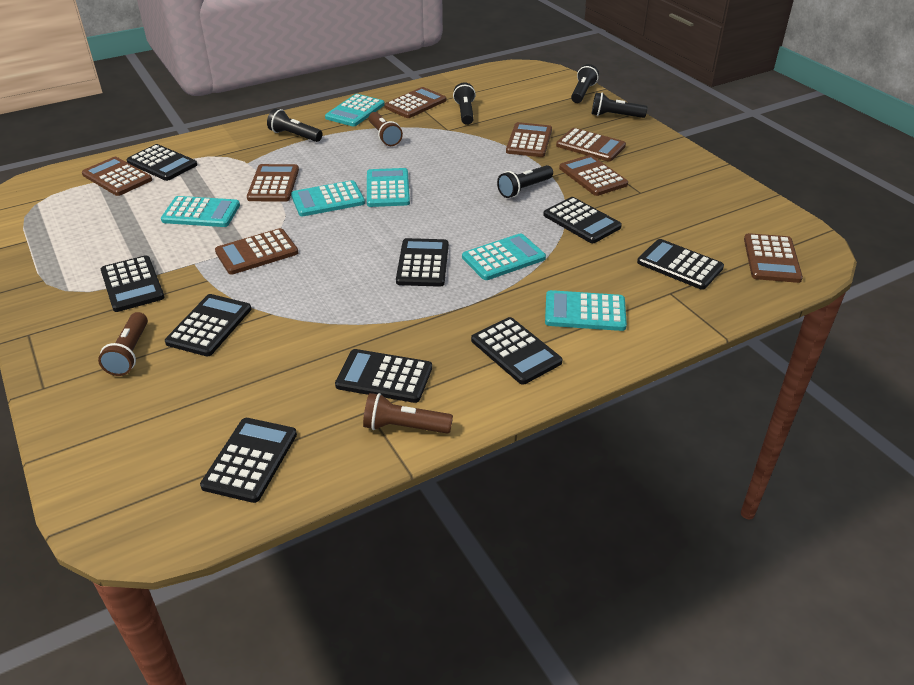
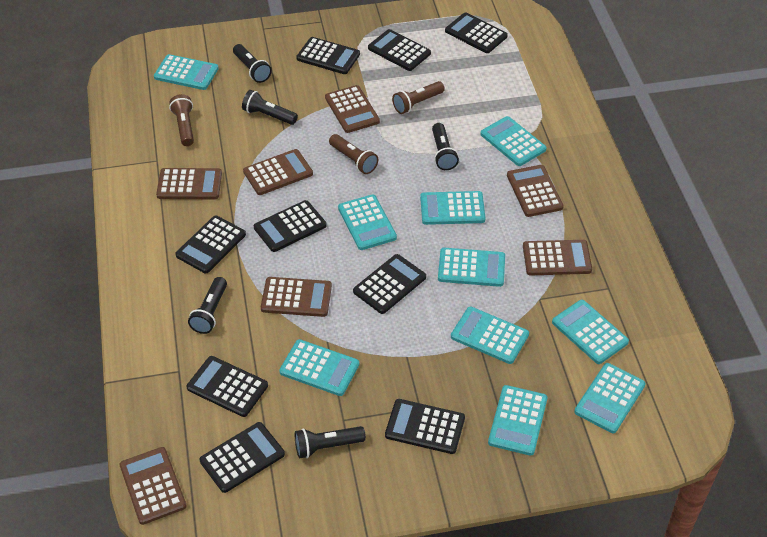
brown calculator: [82,157,152,196] [215,228,298,275] [247,164,299,202] [384,87,446,118] [506,122,552,157] [556,128,626,162] [559,155,628,196] [744,233,803,283] = 8 -> [119,447,187,525] [156,168,222,199] [243,149,313,195] [261,277,332,317] [325,85,380,133] [507,165,564,217] [523,240,592,275] = 7
turquoise calculator: [161,196,240,227] [291,180,365,216] [325,94,384,126] [367,168,410,207] [462,233,546,280] [545,290,627,331] = 6 -> [154,54,219,90] [279,339,359,396] [338,194,397,250] [420,191,486,225] [438,248,505,287] [451,307,529,364] [481,116,547,166] [488,385,548,456] [552,300,629,364] [574,363,646,433] = 10

